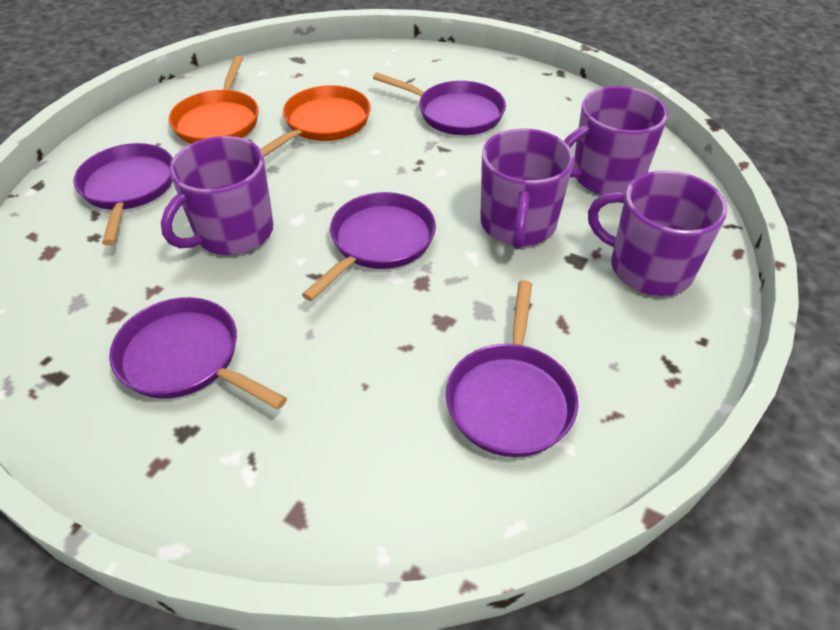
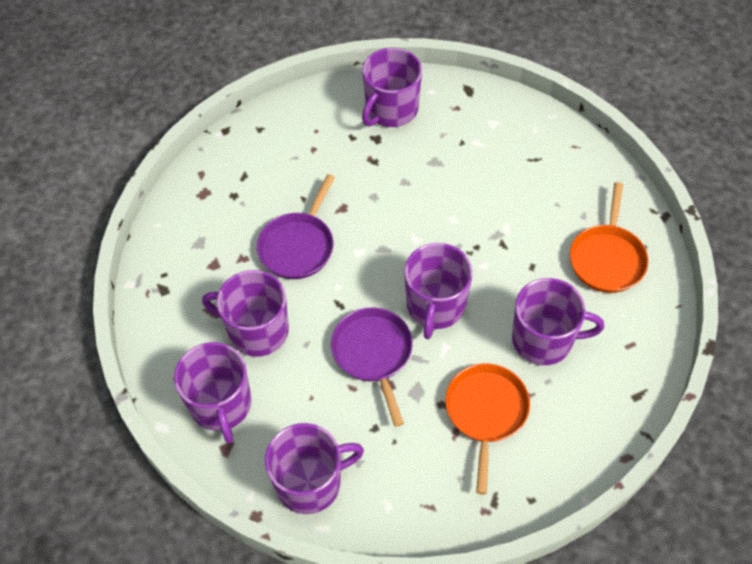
purple mug: [161,136,274,255] [480,128,574,249] [564,86,668,195] [588,171,728,296] = 4 -> [174,342,251,444] [202,270,289,357] [265,423,364,514] [362,48,422,127] [404,243,473,339] [512,278,604,365] = 6
purple pan: [73,143,173,245] [109,297,287,410] [302,192,436,301] [373,73,506,135] [446,280,578,457] = 5 -> [257,174,335,279] [331,308,413,427] = 2

